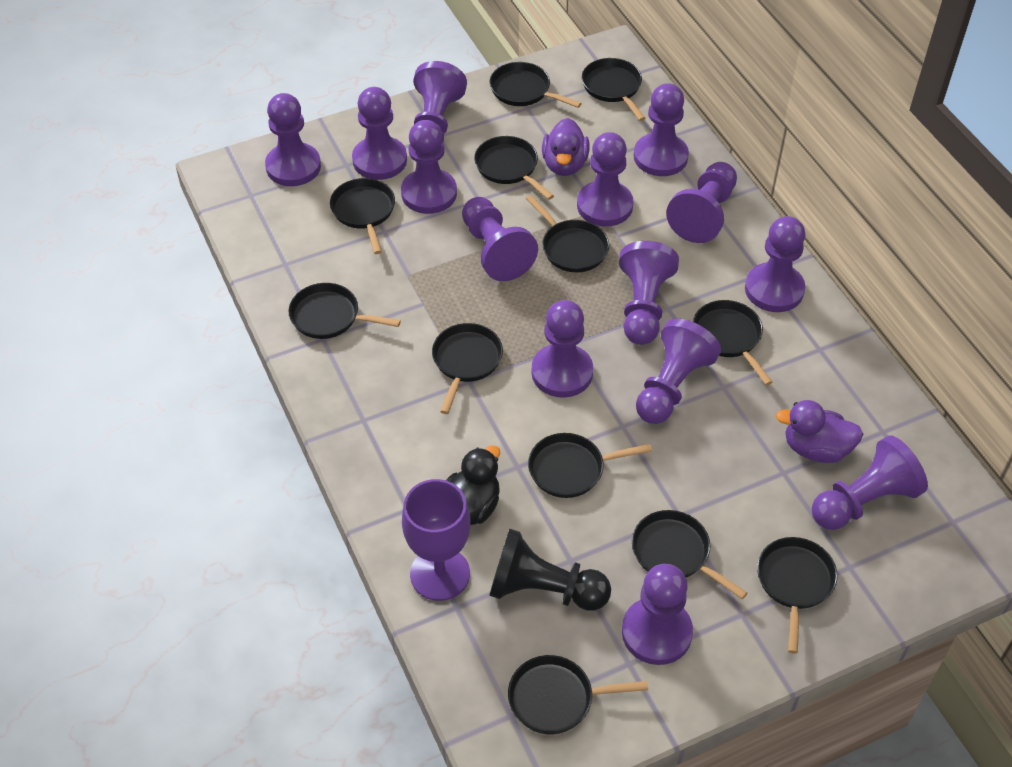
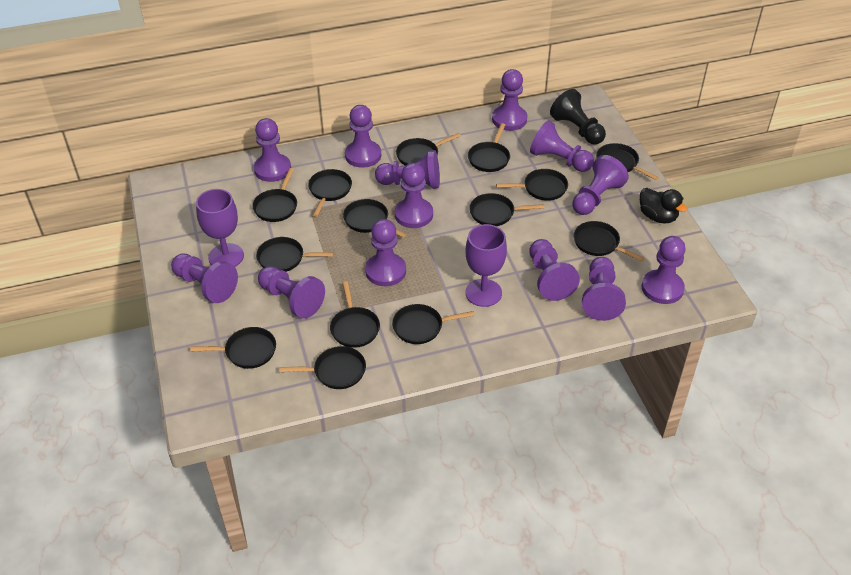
black pan: [288,283,401,339] [330,178,395,254] [432,323,503,414] [474,136,554,200] [490,62,582,108] [508,655,648,734] [526,195,609,272] [528,433,652,498] [582,58,646,121] [632,510,747,599] [693,300,773,385] [757,537,837,654] = 12 -> [190,327,276,369] [252,168,297,222] [256,237,334,272] [279,346,366,389] [308,169,352,217] [330,281,380,348] [343,199,406,238] [392,304,475,344] [396,133,461,165] [468,123,510,172] [469,193,544,226] [496,169,568,201] [574,221,644,262] [596,143,659,180] = 14
purple duck: [542,118,590,176] [776,400,863,463] = 2 -> none = 0
purple goblet: [402,479,470,601] = 1 -> [196,189,244,267] [465,224,507,307] = 2
purple pawn: [265,93,321,186] [352,87,407,180] [401,120,457,214] [413,61,467,142] [462,197,538,281] [532,300,593,398] [577,132,634,226] [619,241,679,345] [622,564,693,665] [634,83,689,176] [636,319,721,424] [666,162,737,243] [745,216,806,312] [812,435,928,530] = 14 -> [171,254,238,303] [254,118,291,182] [258,266,325,319] [345,105,381,168] [365,219,406,286] [375,150,440,189] [395,163,433,228] [492,69,527,131] [529,239,580,301] [530,120,594,172] [572,155,629,215] [582,257,626,321] [642,236,686,304] = 13

